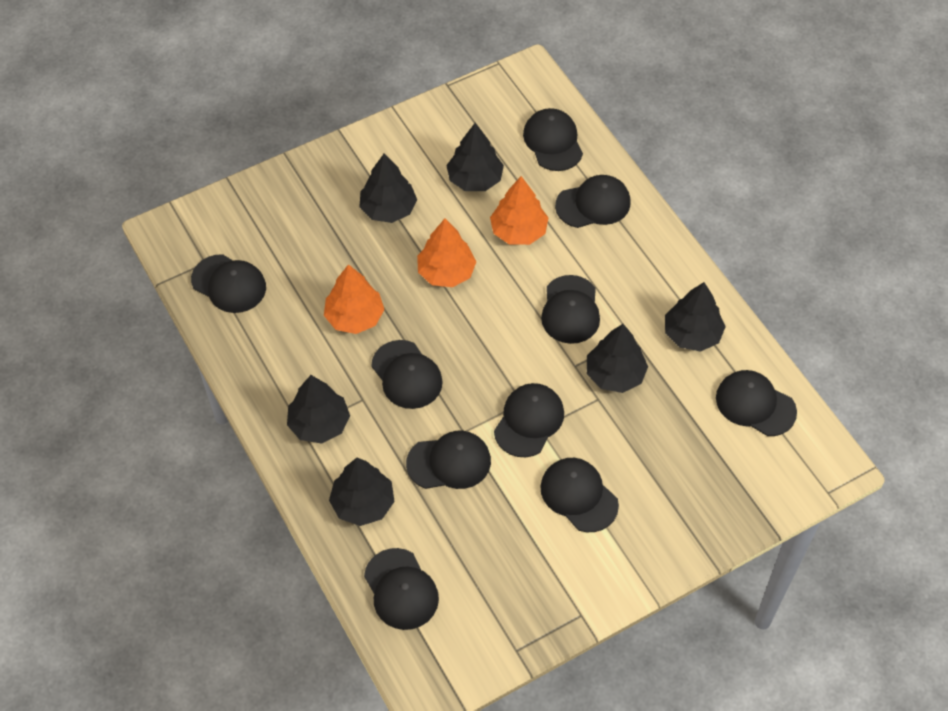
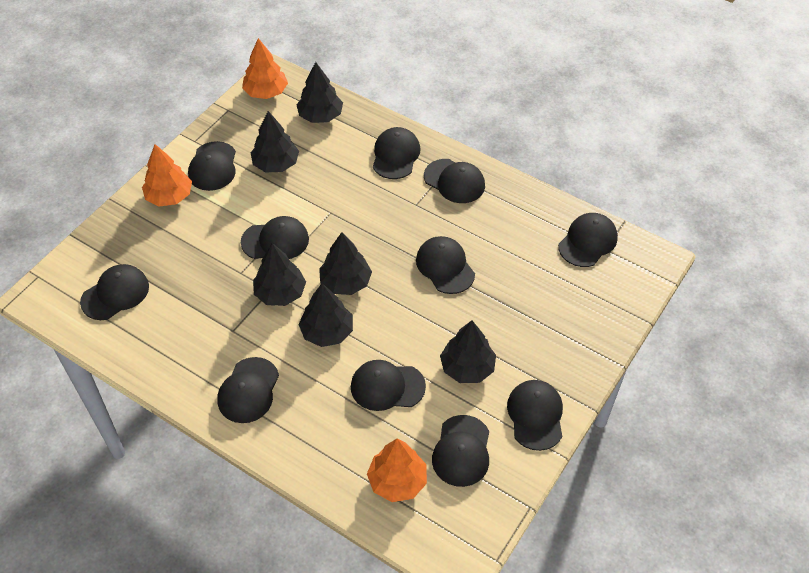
black cap: [191,254,266,313] [364,548,439,630] [372,340,443,409] [406,431,491,489] [494,383,564,457] [523,108,583,171] [540,458,619,532] [541,275,600,344] [555,175,631,228] [716,370,797,436] = 10 -> [80,264,149,320] [188,141,236,191] [217,357,279,423] [241,216,309,259] [351,360,426,411] [373,127,420,179] [416,236,475,294] [424,159,485,203] [432,415,489,487] [507,380,563,451] [558,213,618,267] = 11

